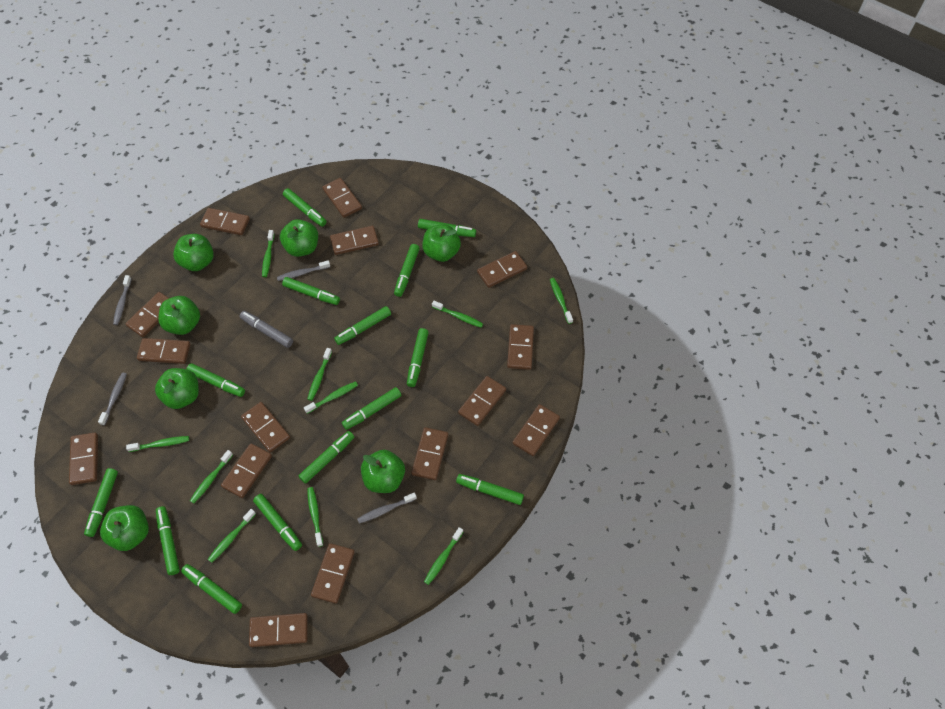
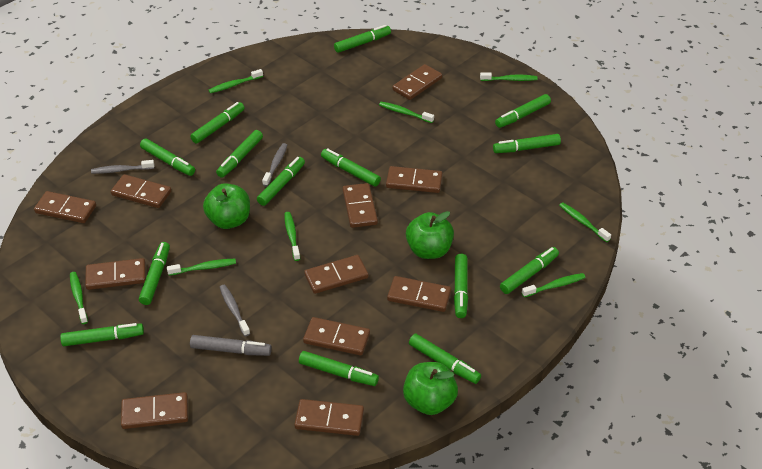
brown domino: [69,432,98,485] [125,292,169,337] [137,338,191,364] [200,208,250,235] [221,443,272,498] [241,402,290,452] [249,613,308,647] [311,543,355,604] [322,178,362,218] [330,226,379,255] [411,427,448,480] [458,376,506,426] [477,251,527,288] [507,324,534,370] [513,404,560,456] = 15 -> [34,191,96,223] [85,258,146,290] [111,174,171,208] [121,392,188,429] [294,399,364,436] [303,317,370,355] [304,255,368,294] [343,183,378,228] [386,166,443,193] [387,276,451,312] [392,64,442,100] = 11
green apple: [100,505,149,551] [155,368,199,409] [158,296,200,335] [173,234,214,271] [280,219,318,257] [361,450,405,493] [422,224,461,262] = 7 -> [203,183,250,229] [403,362,458,415] [406,211,454,259] = 3
green toothbrush: [126,436,189,452] [190,450,233,503] [208,509,256,563] [262,230,274,277] [304,381,358,414] [307,348,332,401] [307,487,323,547] [424,527,463,585] [432,301,483,328] [550,278,573,324] = 10 -> [70,272,88,324] [167,259,236,276] [209,69,263,93] [284,212,300,261] [379,102,434,123] [480,72,538,81] [522,273,586,297] [559,203,611,242] = 8
grey toothbrush: [98,373,127,426] [113,275,132,325] [277,260,330,281] [357,492,417,524] = 4 -> [91,160,154,174] [220,285,250,336] [262,143,287,187] = 3

